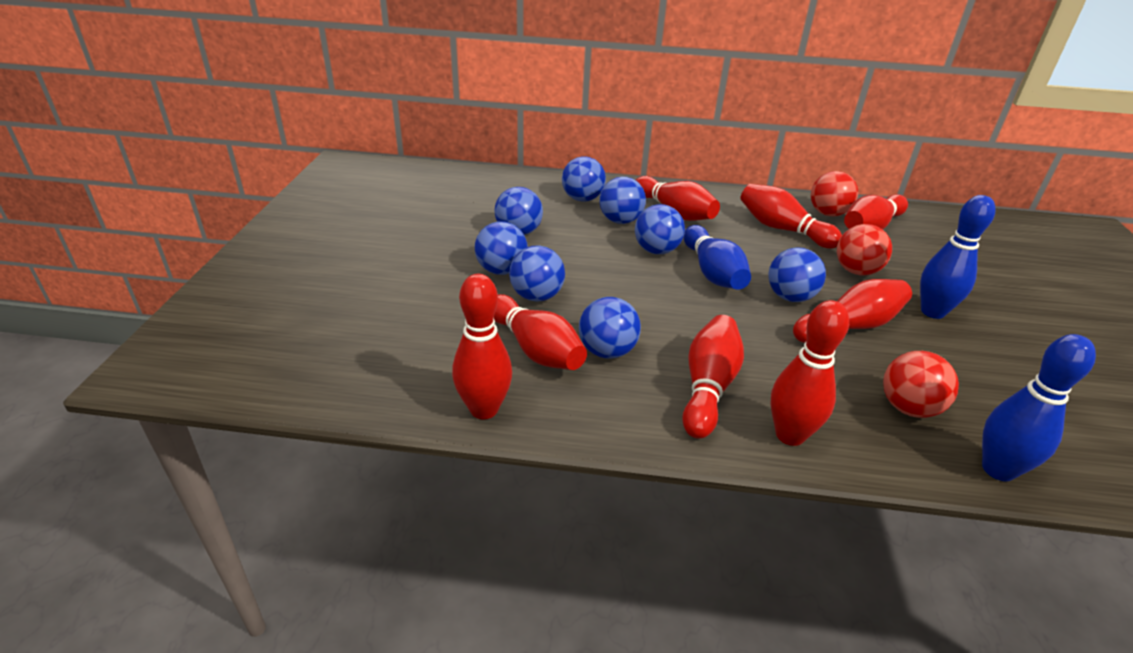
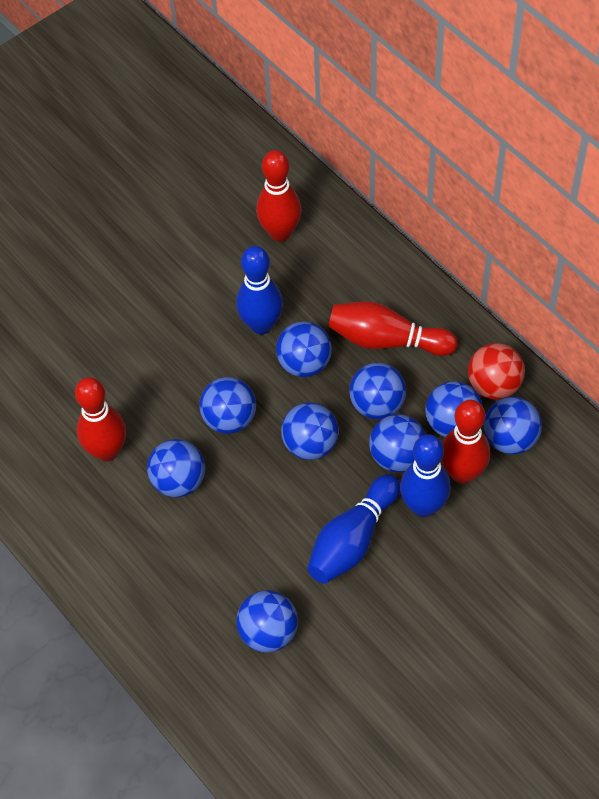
blue ball: [475,221,528,275] [494,187,543,235] [509,246,565,302] [562,156,606,202] [579,297,641,359] [599,177,646,224] [635,204,685,254] [768,247,826,302] = 8 -> [147,439,205,497] [199,377,256,434] [236,590,298,653] [276,321,332,377] [281,402,339,460] [349,362,406,419] [369,414,426,472] [425,381,482,437] [484,397,542,455] = 9
red ball: [811,171,858,216] [837,224,892,275] [883,351,959,418] = 3 -> [468,343,525,400] = 1
red bowling pin: [452,274,512,419] [494,294,587,370] [636,176,720,221] [682,315,744,439] [740,184,842,249] [770,300,849,446] [793,279,912,343] [844,194,908,229] = 8 -> [75,377,126,462] [256,150,301,241] [328,301,458,356] [441,400,490,484] = 4

